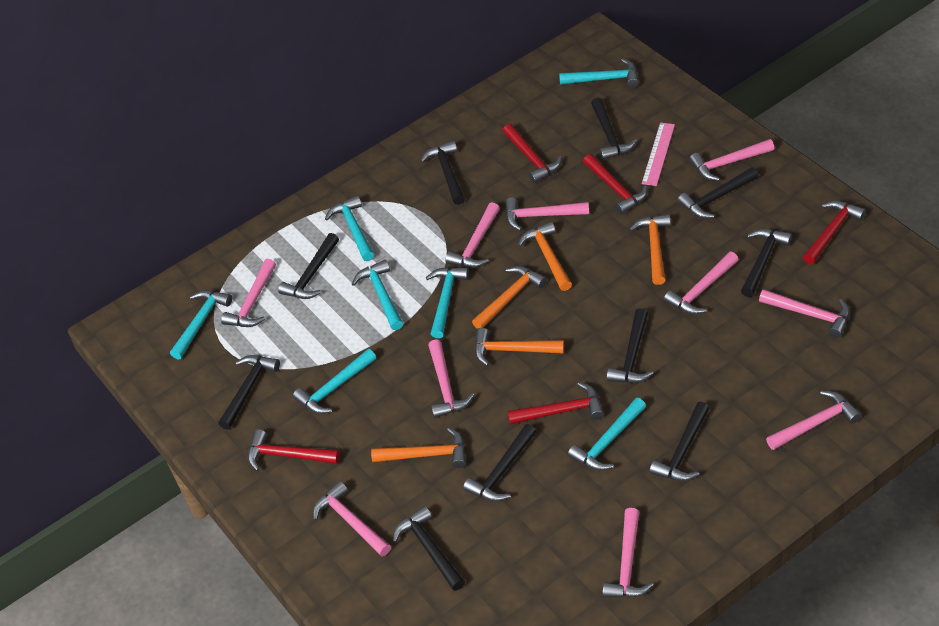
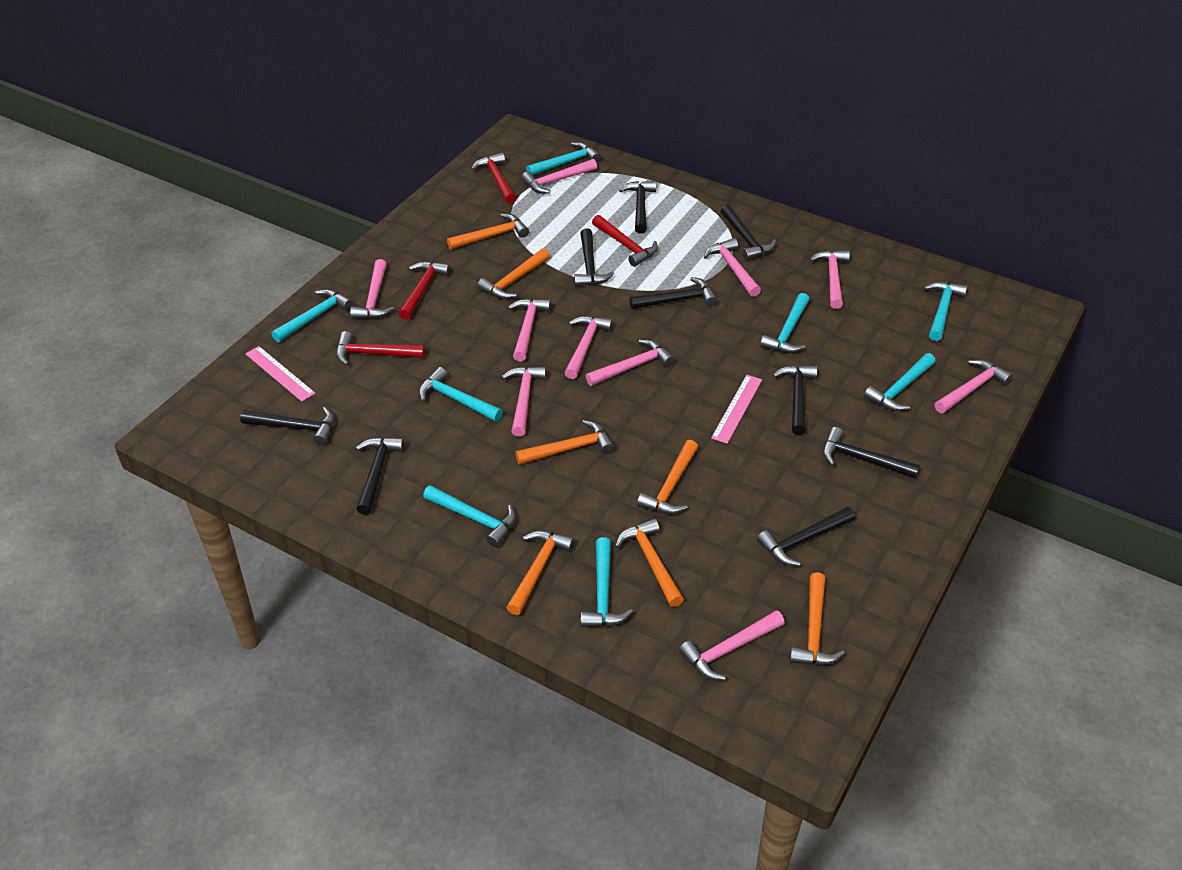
black hammer: [218,355,280,430] [278,233,339,299] [393,506,465,591] [420,141,465,205] [463,424,537,502] [591,98,637,160] [607,308,653,383] [650,402,710,481] [677,167,758,218] [741,229,792,297] = 10 -> [240,407,334,445] [356,437,405,515] [574,228,614,286] [619,181,656,234] [630,277,717,309] [721,205,776,260] [757,507,855,566] [773,365,817,435] [823,427,920,478] = 9
orange hammer: [371,428,466,468] [472,266,547,329] [474,328,564,366] [518,222,572,291] [629,214,671,285] = 5 -> [447,213,529,250] [477,248,550,299] [506,530,575,615] [516,420,614,465] [615,518,684,607] [637,440,698,514] [790,572,845,665] = 7
pink ruler: [642,123,675,186] = 1 -> [245,346,316,402] [711,375,762,444] = 2
red hammer: [248,429,340,471] [503,124,562,183] [508,382,604,425] [583,154,647,214] [803,201,866,265] = 5 -> [336,331,425,365] [399,261,451,320] [471,153,516,204] [592,215,658,267] = 4
turquoise hammer: [170,290,232,360] [293,349,376,414] [325,195,374,261] [352,260,403,330] [426,267,469,338] [559,58,639,88] [568,398,646,471] = 7 -> [271,289,353,342] [419,367,503,422] [423,485,516,547] [526,142,601,175] [580,537,633,627] [760,293,810,353] [864,353,936,411] [924,281,967,341] = 8

